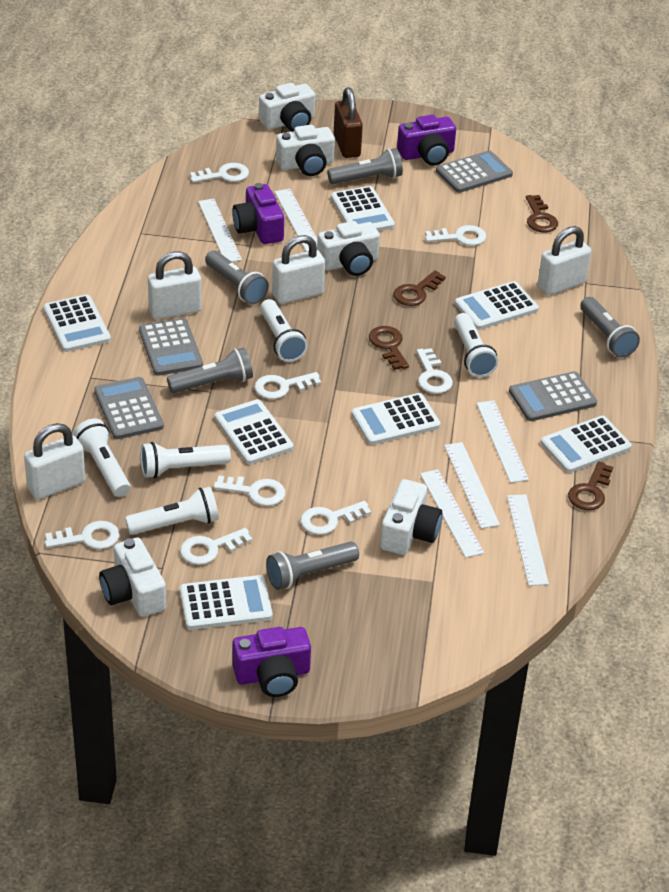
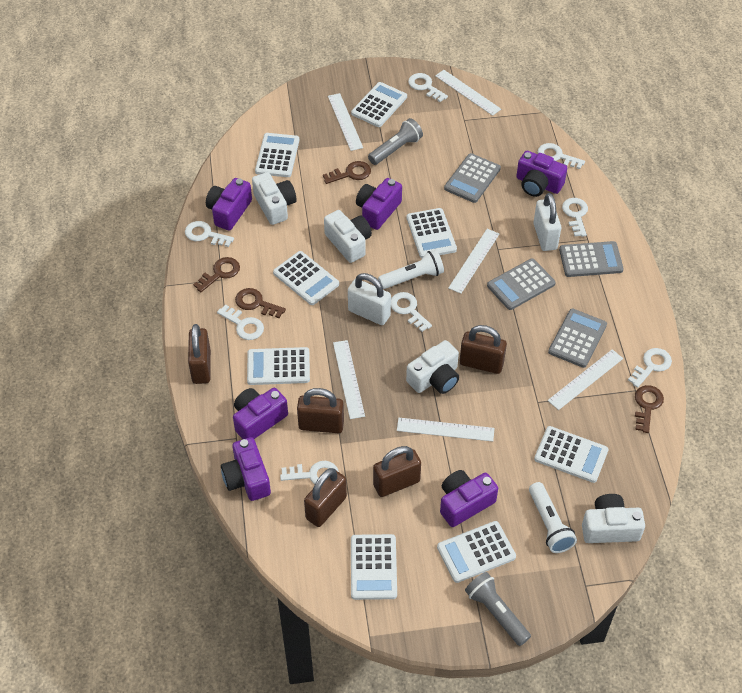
brown padlock: [334,87,363,158] = 1 -> [188,324,211,384] [297,388,344,433] [304,468,347,527] [373,446,421,497] [460,325,507,374] = 5
grey flashlight: [167,347,253,393] [205,251,269,304] [266,542,359,590] [327,148,403,184] [580,297,640,358] = 5 -> [368,118,423,165] [465,572,531,646] = 2
purple camera: [232,183,284,244] [232,627,311,697] [397,115,456,166] = 3 -> [206,178,252,231] [221,437,271,501] [233,388,288,439] [356,178,402,230] [440,470,498,527] [516,151,567,197] = 6
white calculator: [44,294,111,352] [180,575,272,630] [215,399,293,464] [331,186,395,231] [352,393,441,445] [455,281,539,330] [541,416,632,473] = 7 -> [247,347,310,385] [255,133,299,177] [273,251,339,305] [351,82,407,127] [351,534,397,600] [407,208,457,258] [437,521,516,583] [534,426,609,483] = 8
white camera: [99,537,166,617] [259,83,315,132] [276,125,335,176] [317,221,380,276] [380,479,442,555] = 5 -> [252,172,297,225] [324,210,372,263] [406,340,459,394] [582,494,645,543] = 4
white flashlight: [73,418,131,497] [125,487,219,535] [141,442,231,478] [260,299,308,362] [454,313,498,377] = 5 -> [378,250,444,289] [529,482,577,553] = 2
white padlock: [24,423,86,499] [148,251,201,319] [272,235,325,304] [538,226,591,295] = 4 -> [348,273,391,325] [533,193,561,251] = 2

